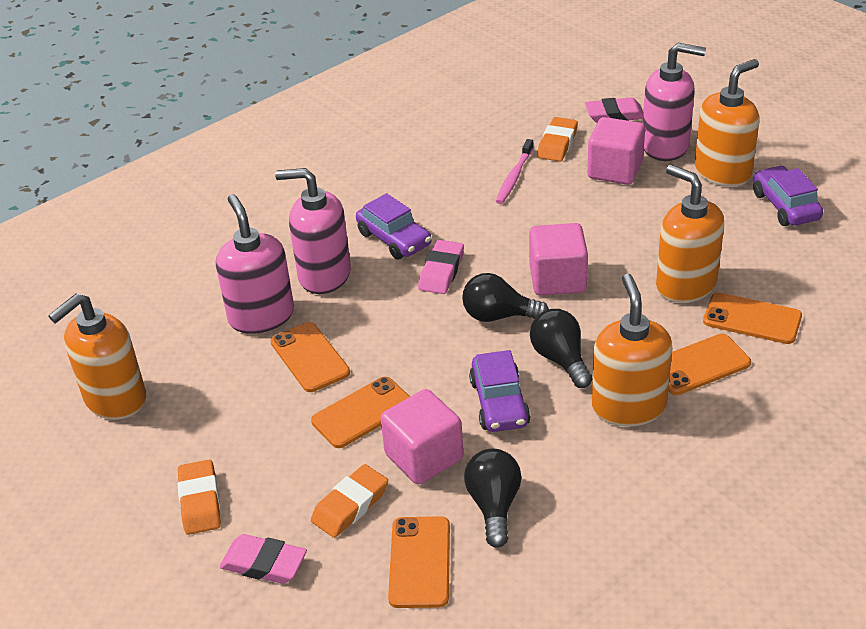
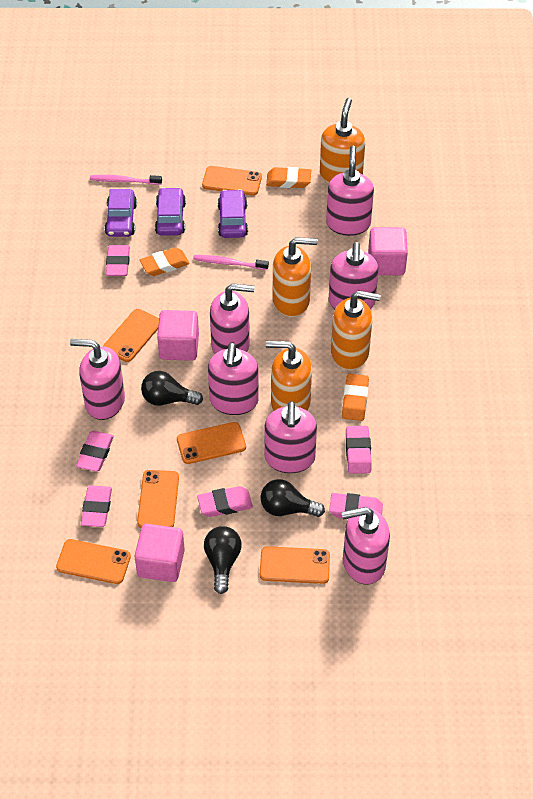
orange phone: [271,322,350,392] [311,377,410,448] [388,516,450,608] [668,334,751,395] [703,293,802,344] = 5 -> [56,539,131,584] [103,309,159,362] [137,470,179,528] [177,422,246,464] [202,166,262,195] [260,546,330,584] = 6
pink eraser: [220,534,307,584] [418,240,464,294] [585,98,643,123] = 3 -> [76,431,114,472] [81,485,112,527] [106,245,130,276] [197,486,253,517] [329,493,383,518] [346,426,372,474] = 6
pink soap dispenser: [216,194,294,334] [275,168,351,294] [643,43,706,161] = 3 -> [70,339,125,420] [208,342,259,415] [210,283,254,354] [265,401,317,473] [326,146,374,236] [329,242,379,309] [341,507,390,585] = 7
pink toothbrush: [496,139,534,204] = 1 -> [90,175,162,185] [193,255,269,270] = 2

